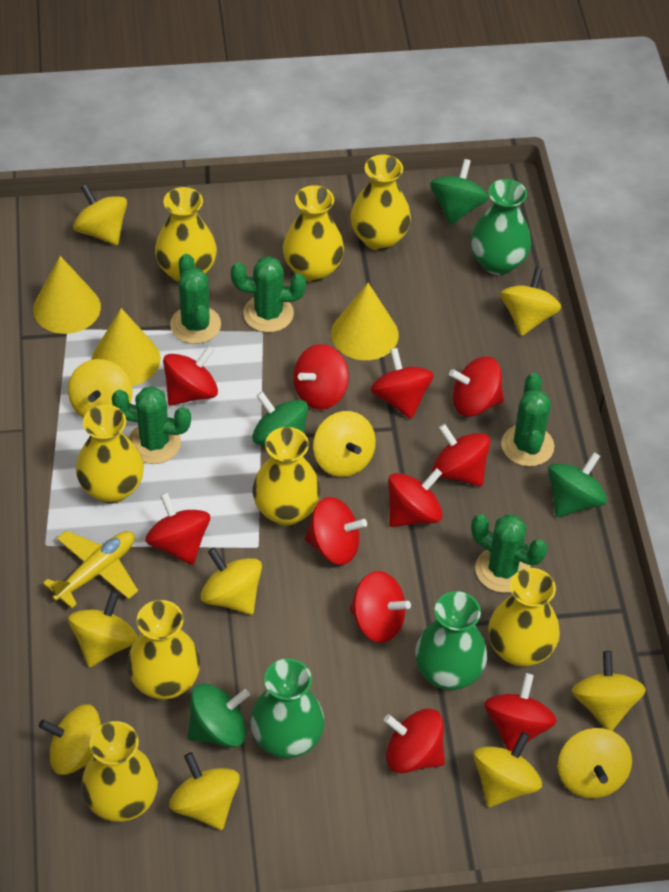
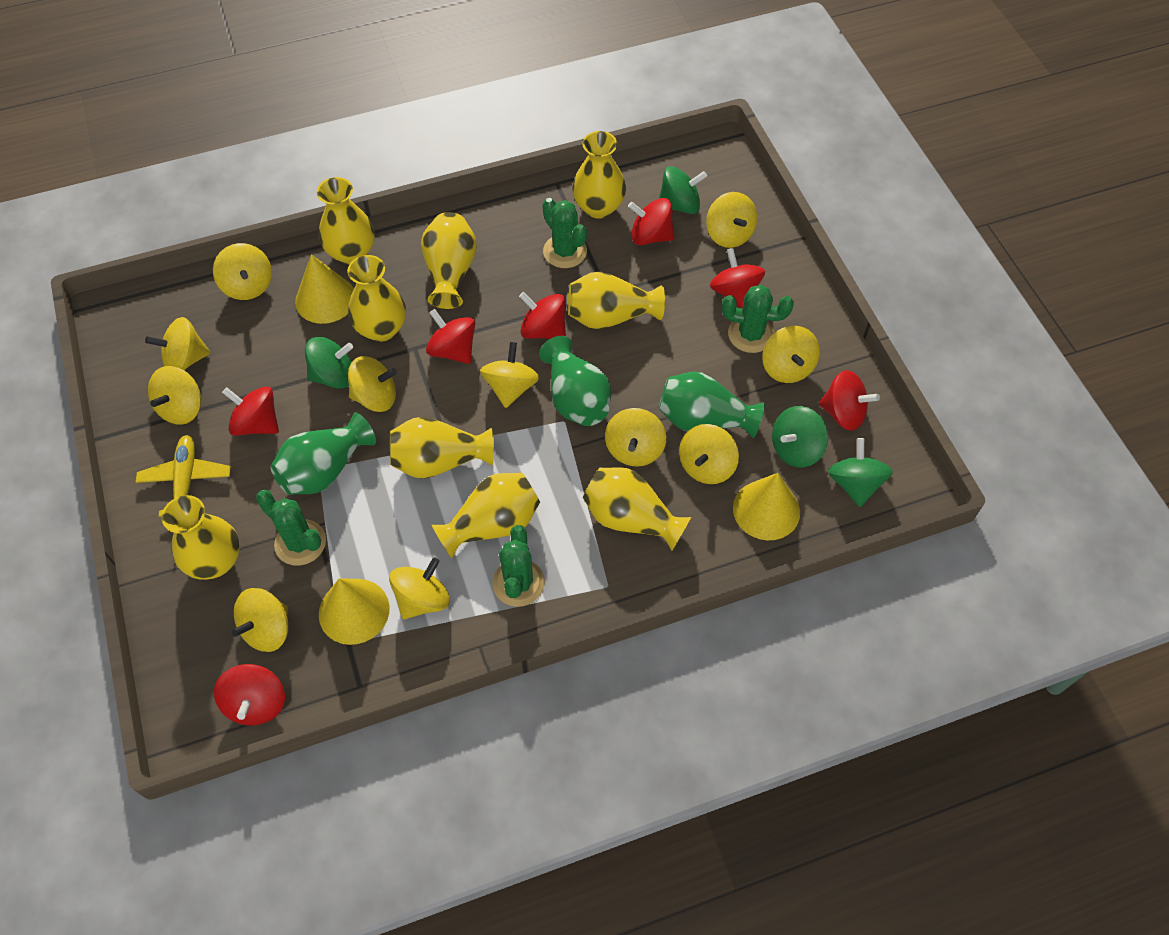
green cactus: [112,386,191,464] [170,254,221,344] [231,256,306,332] [472,514,547,593] [501,373,554,466] = 5 -> [256,490,326,566] [492,525,545,607] [542,198,587,268] [722,285,794,353] = 4
red spinning top: [145,493,210,565] [163,346,218,406] [293,344,349,410] [305,497,367,565] [350,571,411,643] [370,348,434,419] [384,709,445,773] [388,468,443,527] [432,424,490,486] [449,357,504,417] [484,673,557,751] = 11 -> [214,664,285,725] [222,386,279,436] [426,309,475,364] [519,292,566,339] [628,198,674,245] [710,248,765,308] [819,370,880,431] = 7
yellow vase: [76,405,144,503] [81,721,158,822] [127,600,200,700] [155,187,217,282] [253,427,321,526] [283,185,344,282] [350,154,411,251] [488,568,560,666] = 8 -> [162,495,240,580] [317,177,375,264] [347,255,406,342] [390,417,494,479] [421,212,477,309] [432,473,540,558] [567,272,665,329] [572,131,626,219] [583,467,691,551] = 9

